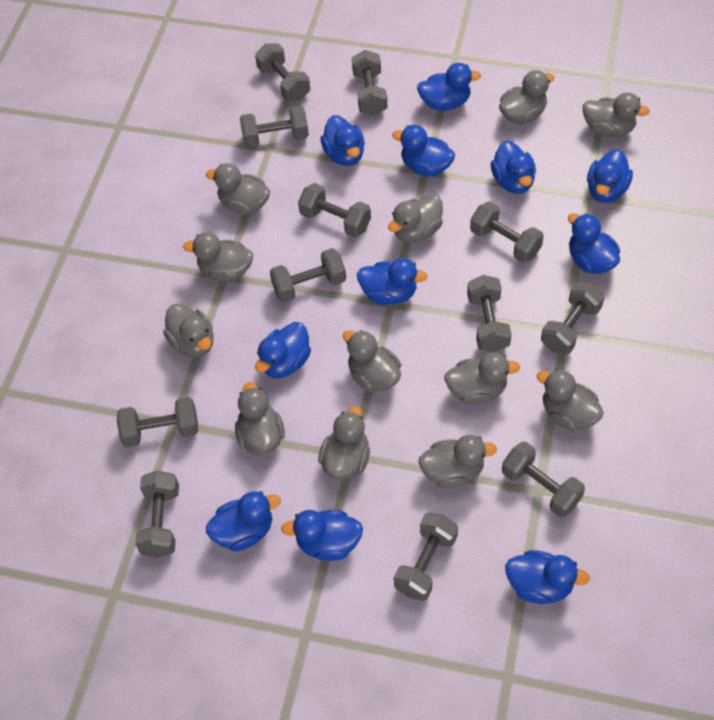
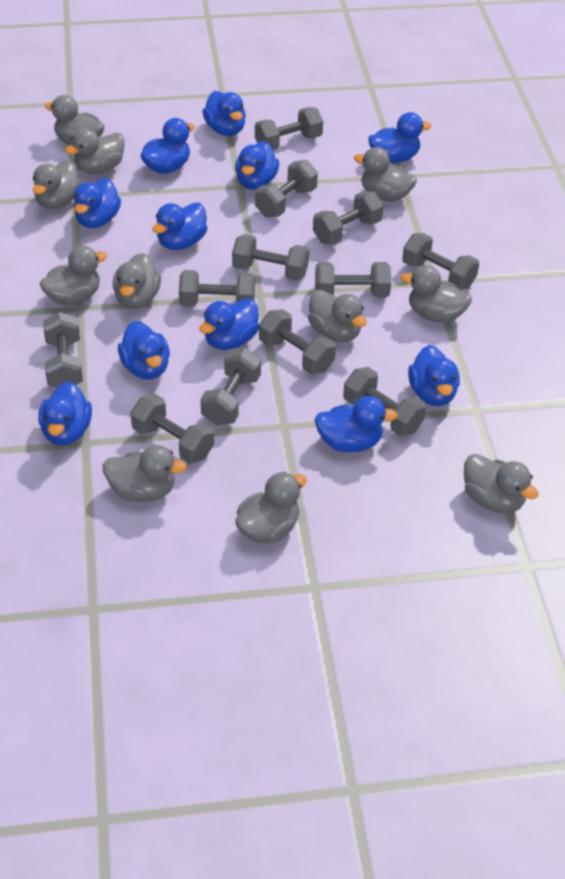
grey duck: [163,304,214,357] [183,232,253,282] [206,163,270,215] [235,382,285,455] [318,406,370,480] [343,330,401,392] [388,194,443,243] [419,435,497,488] [444,352,520,404] [499,70,554,124] [537,369,604,431] [583,93,650,137] = 12 -> [32,160,82,209] [39,246,107,306] [45,95,104,145] [65,128,125,174] [102,445,187,502] [113,253,161,309] [236,472,307,544] [308,290,367,342] [354,147,417,202] [400,265,472,323] [464,454,539,513] = 11

